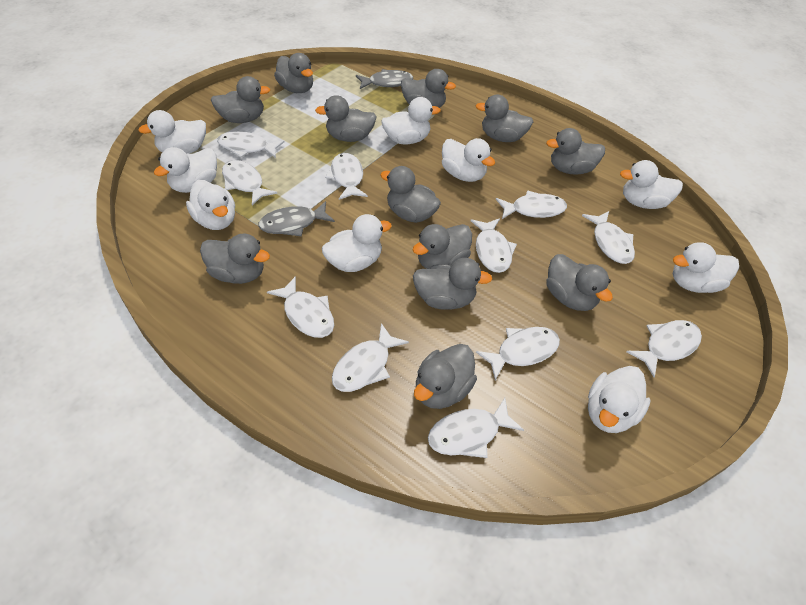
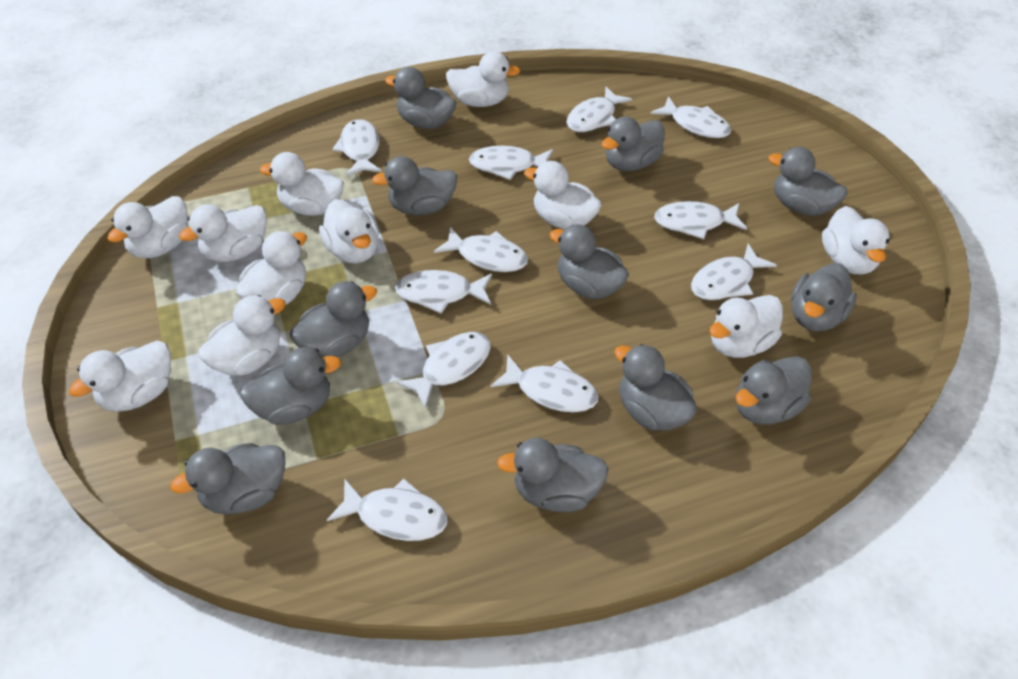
grey fish: [258,201,335,237] [356,69,413,89] = 2 -> none = 0
white duck: [138,110,206,154] [154,147,217,193] [186,180,235,230] [322,214,392,272] [381,97,441,145] [442,138,495,182] [588,366,650,433] [620,160,683,209] [673,242,739,293] = 9 -> [69,340,171,412] [107,196,189,258] [179,204,267,262] [198,295,286,376] [236,231,307,305] [260,152,344,216] [319,199,379,263] [446,51,520,107] [524,161,602,229] [709,295,783,358] [822,206,889,275] = 11

